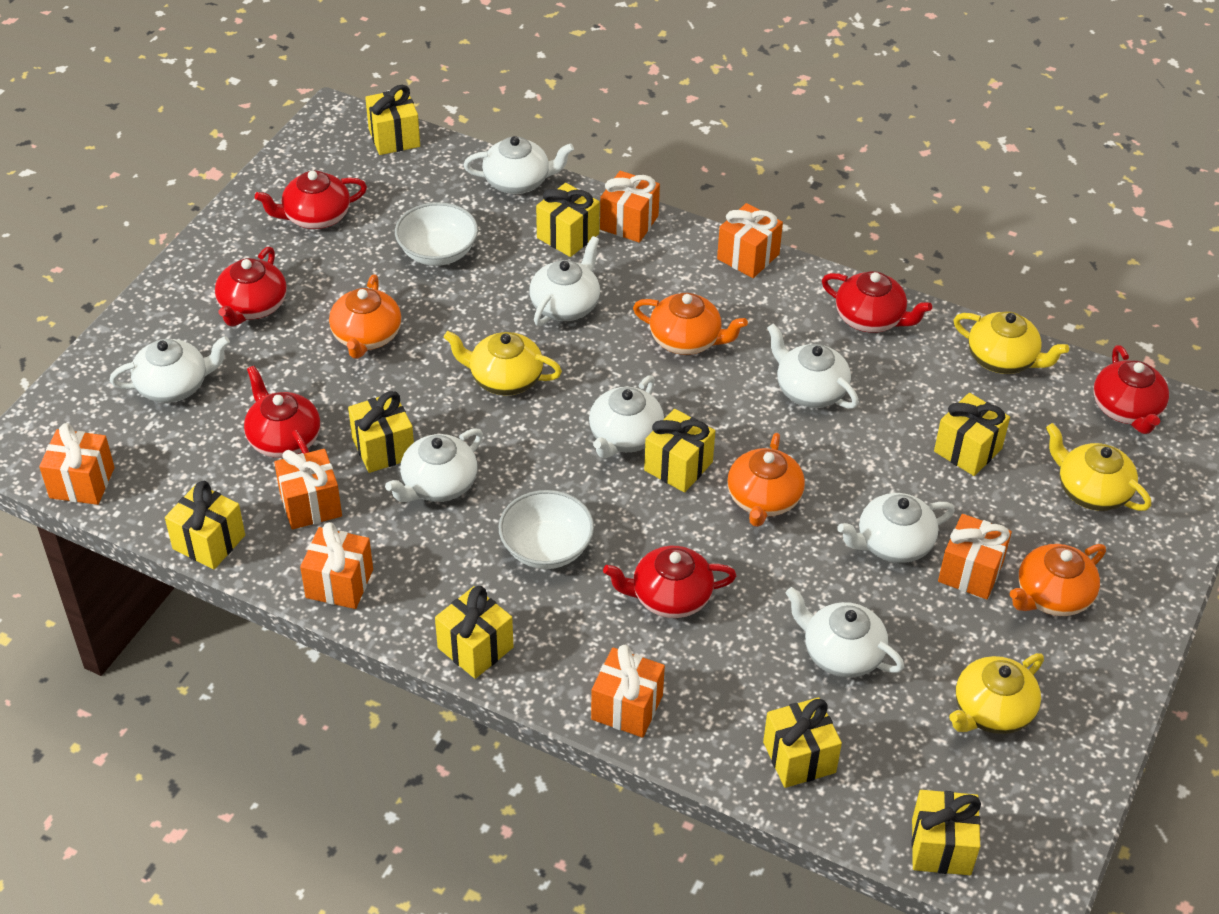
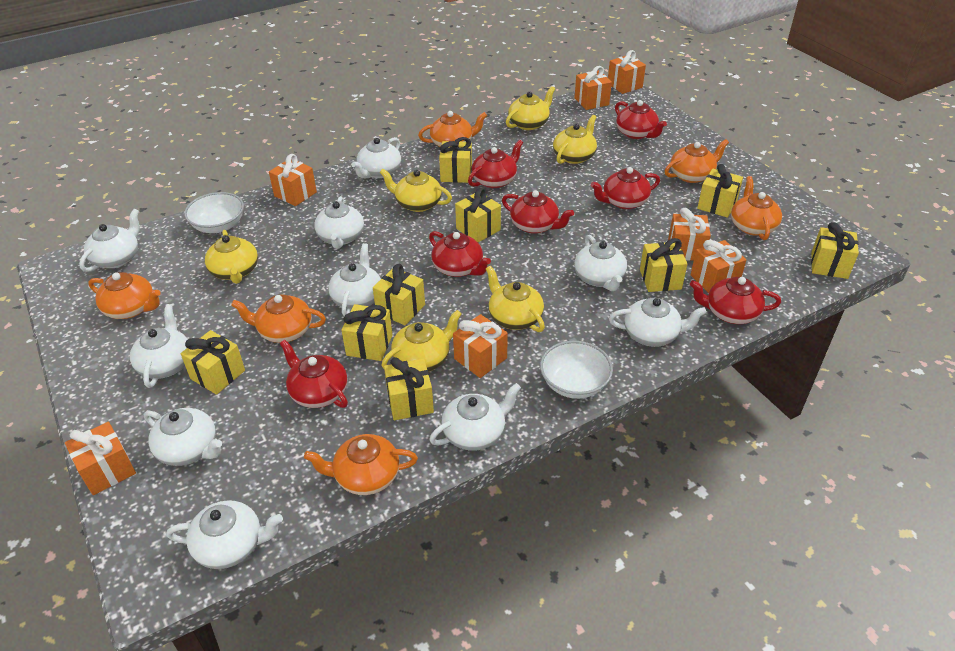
orange teapot: [329,274,401,359] [633,293,748,355] [727,433,805,527] [1009,544,1106,616] = 4 -> [88,272,161,319] [231,294,326,343] [304,434,418,495] [418,111,487,147] [665,139,729,183] [731,176,782,240] = 6
red teapot: [215,247,287,326] [244,366,321,458] [255,170,367,229] [603,546,736,618] [822,271,932,333] [1093,345,1169,434] = 6 -> [280,340,348,408] [429,231,491,277] [468,140,523,188] [502,190,574,234] [591,167,660,209] [615,100,667,139] [690,277,781,324] = 7
white teapot: [110,336,230,403] [385,428,483,502] [464,136,574,194] [529,236,600,326] [589,375,664,458] [767,323,859,409] [786,587,904,678] [837,493,955,563] = 8 -> [79,209,140,272] [130,304,188,388] [144,408,222,466] [166,500,283,569] [314,196,364,249] [328,243,381,316] [351,137,401,178] [429,383,521,451] [574,235,627,291] [609,298,707,347] = 10
yellow teapot: [444,331,562,395] [949,653,1044,734] [953,311,1069,374] [1046,423,1151,511] = 4 -> [205,230,258,284] [380,169,452,212] [382,310,462,372] [486,266,545,332] [506,86,555,130] [553,115,597,164] = 6

